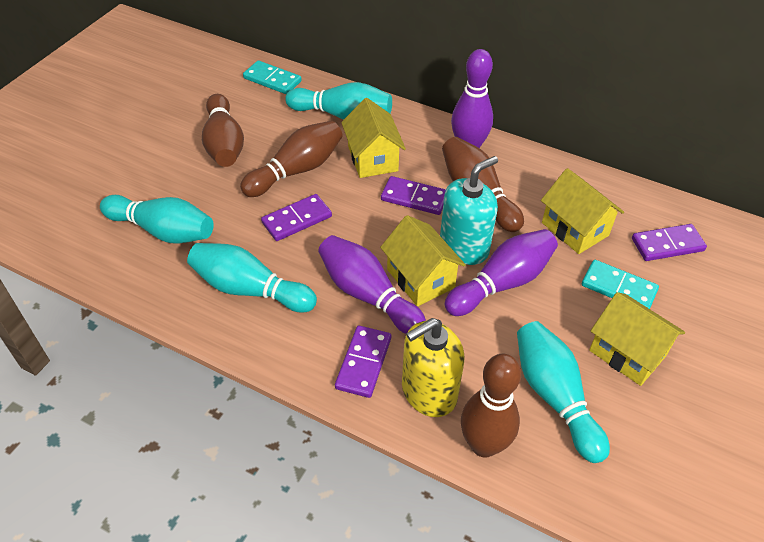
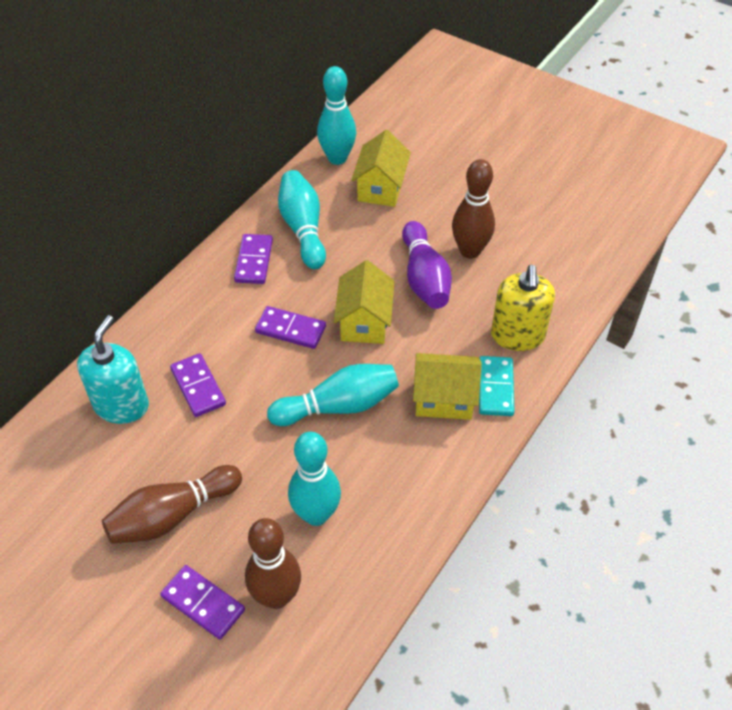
brown bowling pin: [202,94,244,167] [240,121,343,197] [442,137,524,232] [461,354,521,458] = 4 -> [102,465,242,544] [245,518,301,609] [452,159,495,259] = 3
purple bowling pin: [318,235,426,334] [445,229,558,316] [451,49,493,148] = 3 -> [402,221,452,309] = 1
turquoise domino: [243,60,302,94] [582,260,659,309] = 2 -> [479,356,515,416] = 1
yellow house: [341,98,406,178] [380,215,466,306] [541,168,624,254] [589,292,685,386] = 4 -> [334,260,395,344] [351,130,411,207] [413,353,482,420] = 3

